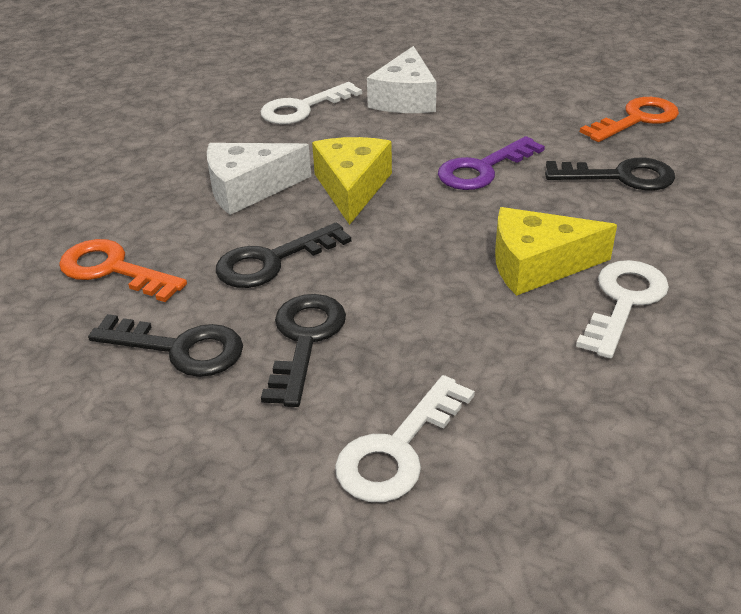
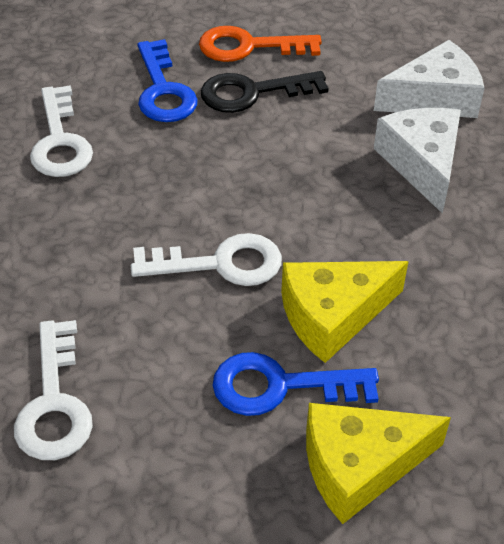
black key: [88,314,243,377] [216,223,351,288] [261,294,346,407] [545,158,675,190] = 4 -> [201,71,329,113] = 1
blue key: none = 0 -> [138,39,198,122] [212,352,379,416] = 2
orange key: [59,239,187,302] [580,97,679,142] = 2 -> [199,26,322,62] = 1
purple key: [438,136,545,190] = 1 -> none = 0

